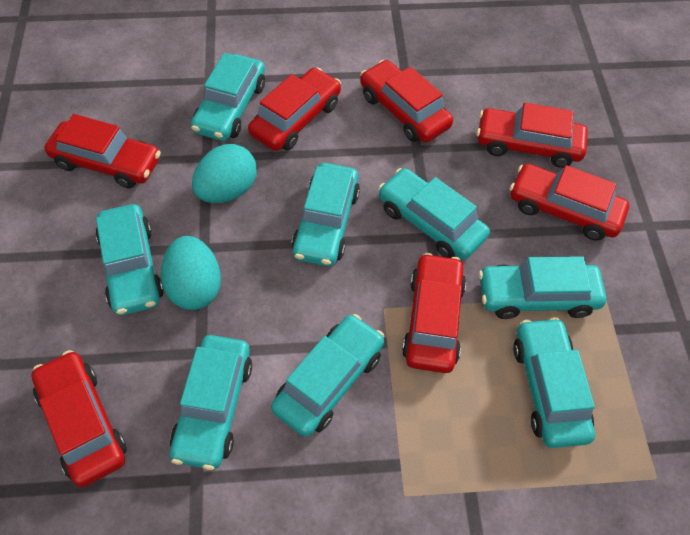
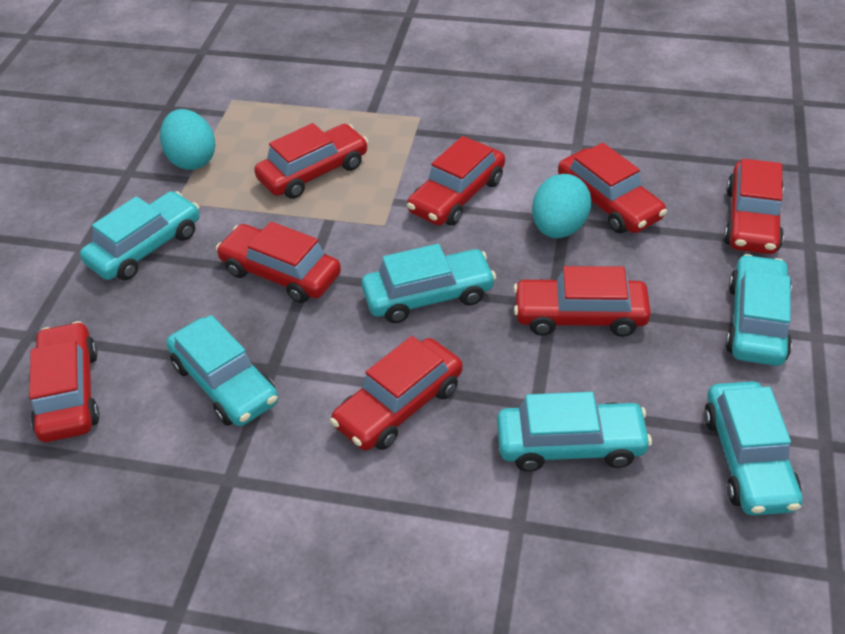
red car: [31,350,127,487] [45,114,161,188] [248,68,341,151] [360,60,453,142] [402,253,466,373] [477,103,588,168] [510,164,629,240] = 7 -> [29,321,100,442] [216,222,341,303] [254,123,368,199] [330,336,463,451] [407,136,505,226] [513,266,651,337] [558,143,667,234] [724,159,784,254] = 8
turquoise car: [96,204,164,315] [170,335,252,470] [191,53,265,141] [271,314,385,437] [291,163,360,266] [378,168,490,260] [478,256,606,319] [513,317,595,448] = 8 -> [80,191,199,280] [166,315,278,426] [361,244,496,323] [497,392,652,472] [704,381,802,516] [726,254,792,366] = 6

